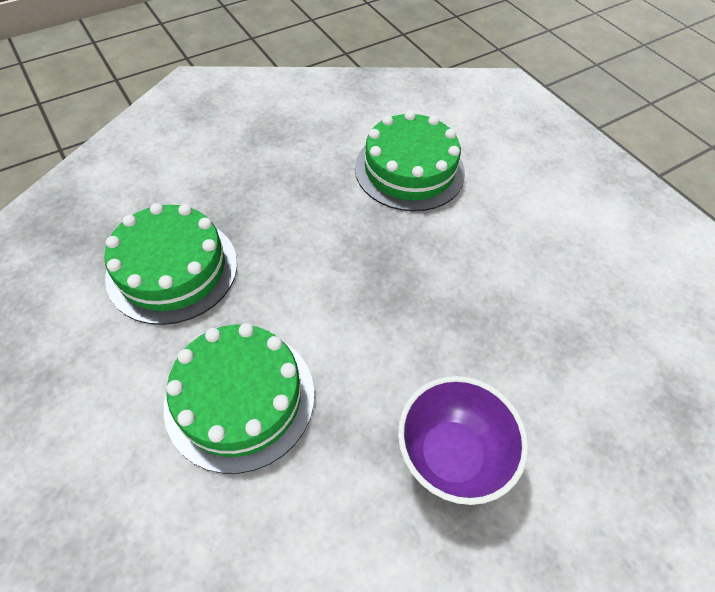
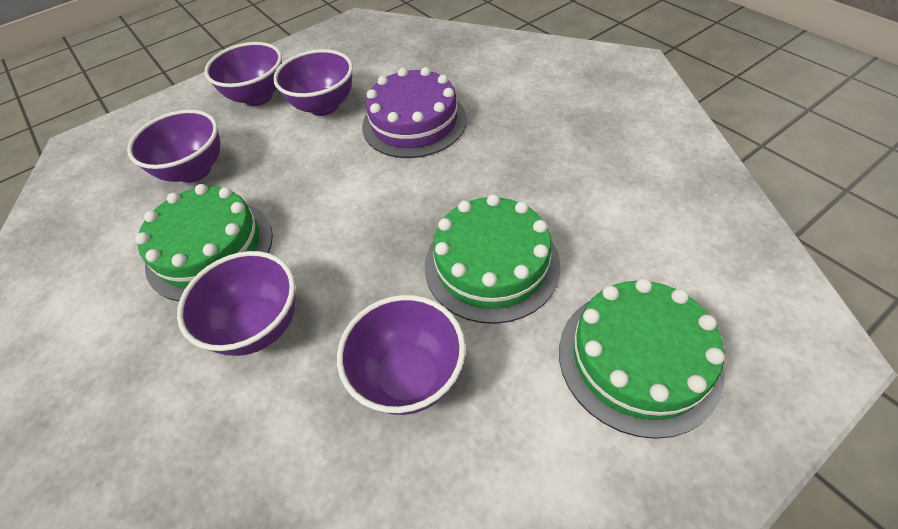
purple bowl: [398,376,528,505] = 1 -> [127,110,220,183] [177,251,296,356] [204,42,282,106] [273,49,353,116] [337,295,466,415] = 5
purple cake: none = 0 -> [362,67,467,158] = 1

